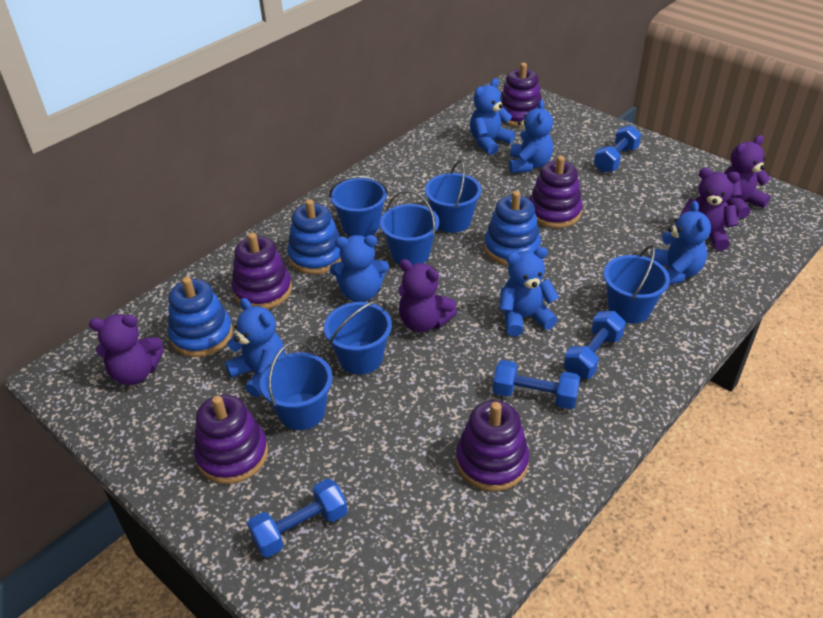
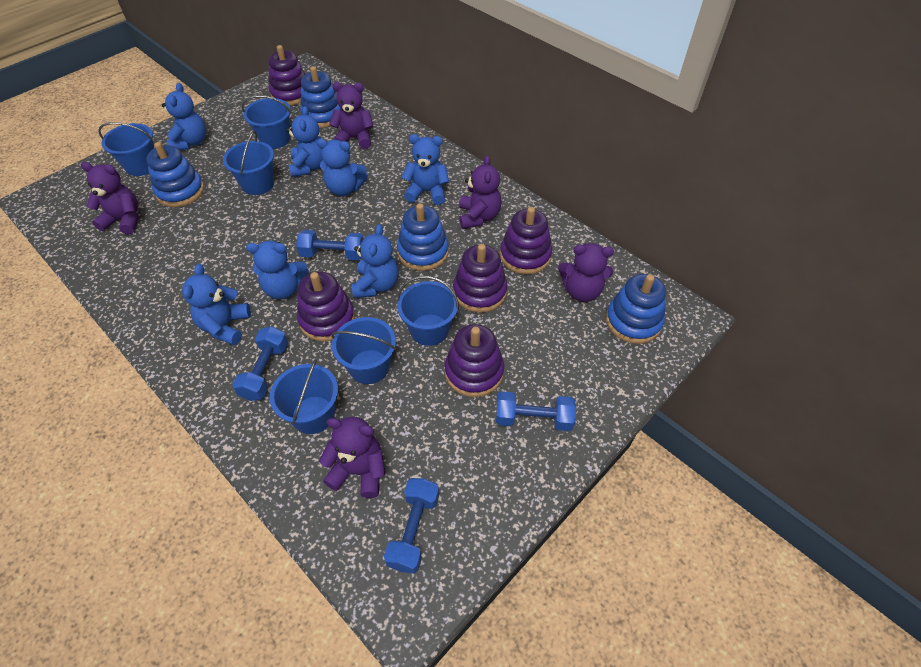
blue stacking toy: [168,277,233,357] [287,199,342,274] [484,191,541,266] = 3 -> [146,142,204,207] [300,66,341,128] [397,203,449,271] [606,274,666,344] = 4
blue teddy bear: [225,298,285,397] [330,235,389,302] [470,78,515,155] [499,247,559,337] [509,100,553,173] [650,201,711,285] = 6 -> [162,83,206,150] [182,264,251,345] [246,241,309,299] [286,106,323,177] [317,139,368,196] [352,224,399,298] [401,134,449,205] = 7
purple teddy bear: [89,314,164,385] [398,259,457,332] [680,168,740,251] [724,135,771,219] = 4 -> [81,162,138,235] [319,417,385,498] [329,82,374,149] [459,155,502,229] [558,243,614,302] = 5

